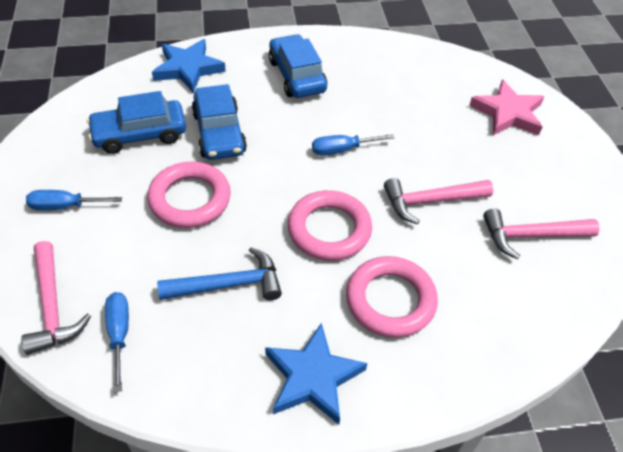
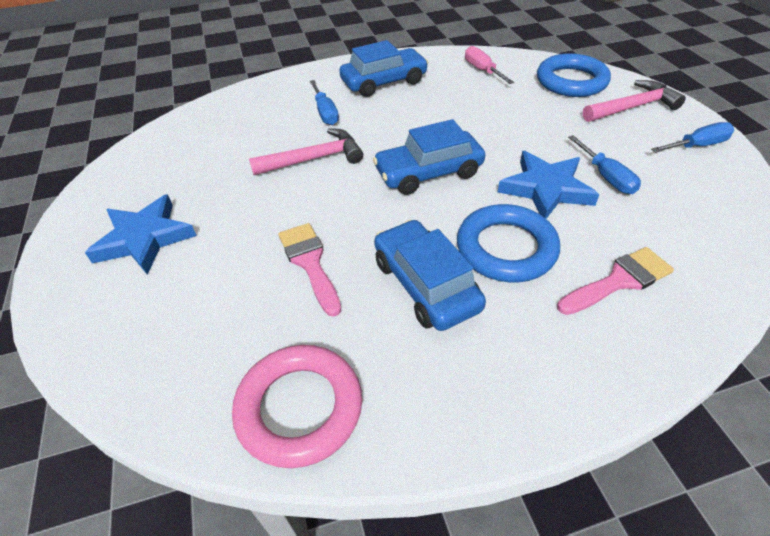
blue hammer: [157,247,282,300] = 1 -> none = 0
blue ring: none = 0 -> [457,204,560,282] [537,53,611,97] = 2
pink brush: none = 0 -> [279,223,341,317] [557,247,674,315] = 2
pink hammer: [21,241,91,355] [384,178,493,225] [483,208,600,259] = 3 -> [249,128,363,175] [583,80,686,122] = 2
pink ring: [147,161,231,228] [288,190,372,261] [346,256,438,338] = 3 -> [232,345,362,468] = 1
pink screwdriver: none = 0 -> [465,46,514,84] = 1
pink star: [469,79,544,135] = 1 -> none = 0

